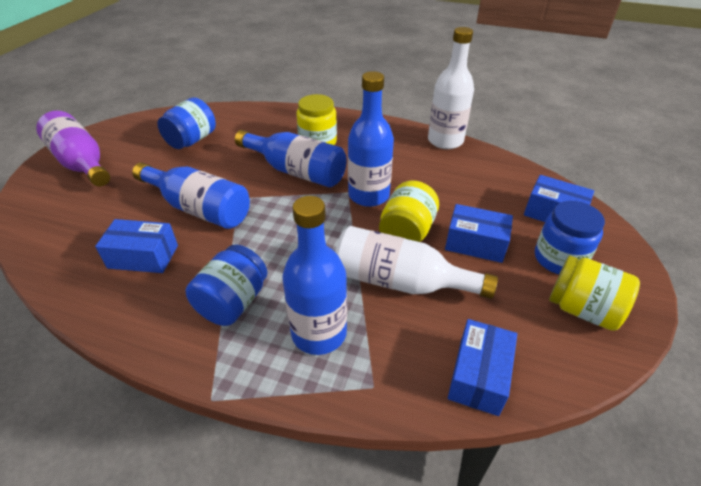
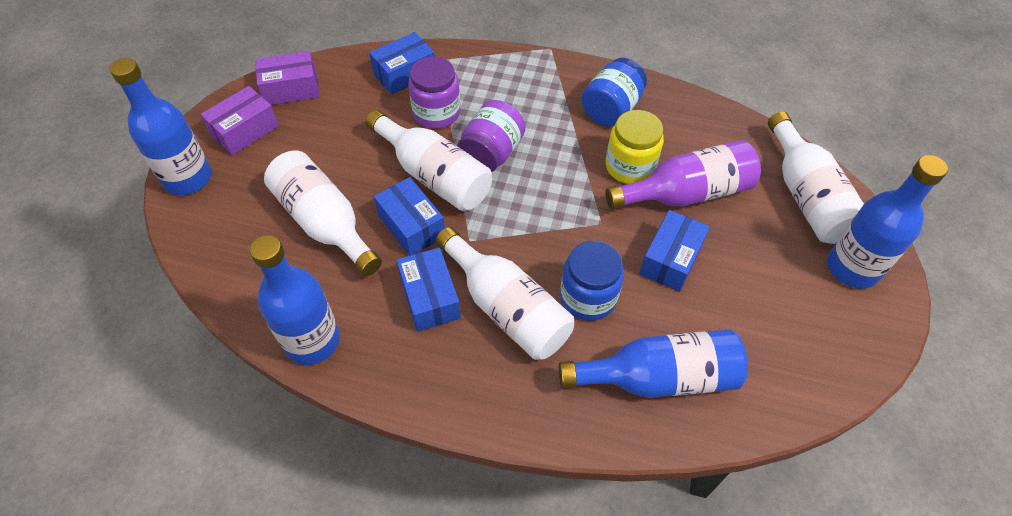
blue jar: [157,97,216,149] [186,244,268,326] [535,201,605,274] = 3 -> [560,241,624,321] [581,58,647,127] = 2
purple box: none = 0 -> [200,86,279,155] [255,51,320,105] = 2
purple jar: none = 0 -> [408,56,460,129] [457,100,525,172] = 2
white bottle: [335,226,498,299] [428,27,474,149] = 2 -> [264,150,382,276] [366,110,492,211] [435,227,574,360] [768,112,864,244] = 4
yellow jar: [296,94,337,145] [379,180,439,242] [549,256,640,331] = 3 -> [606,110,664,184] = 1

